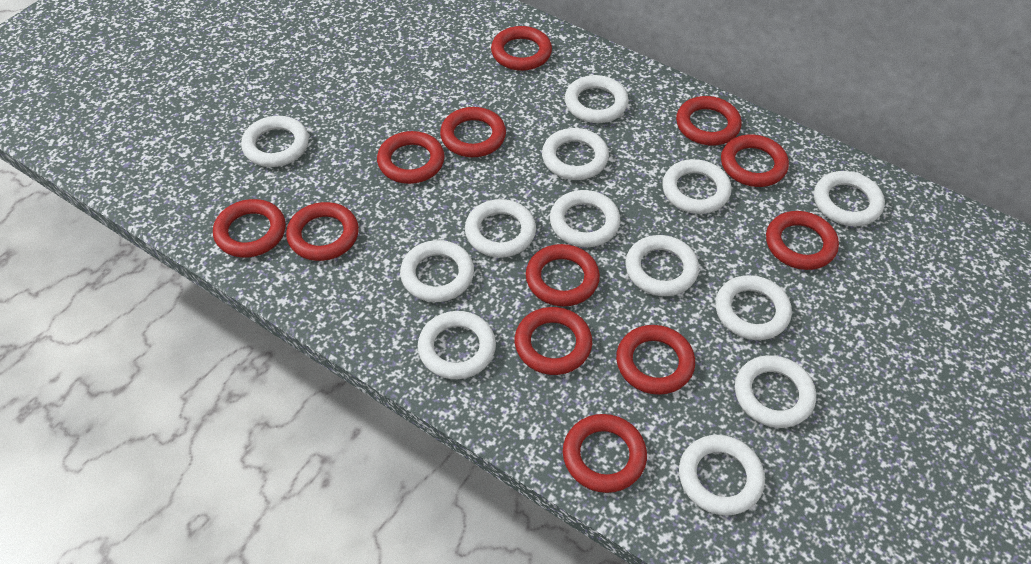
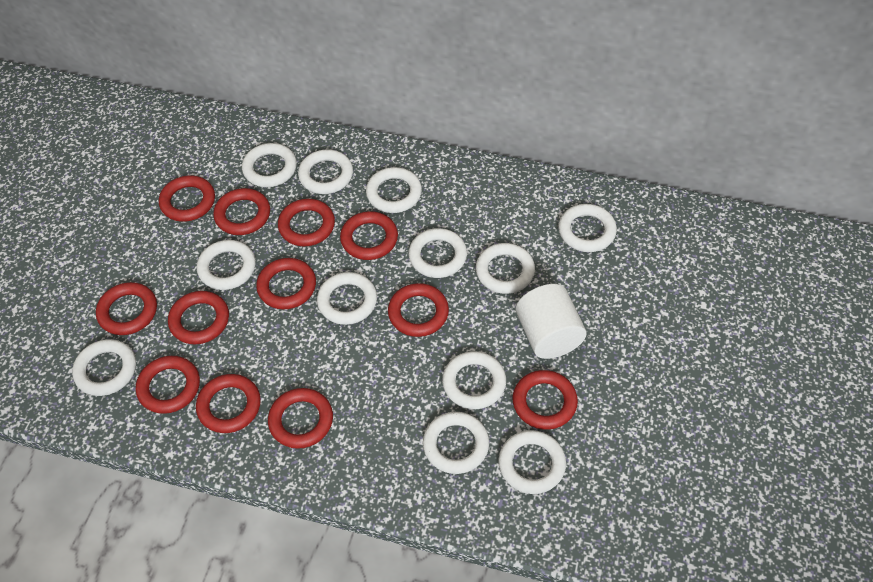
white cylinder: none = 0 -> [516,284,586,359] = 1
white ring: [241,116,309,167] [400,240,474,302] [418,311,496,379] [465,199,536,257] [542,128,609,180] [550,190,620,247] [565,75,629,123] [626,235,699,296] [662,159,732,214] [679,435,765,516] [715,275,792,340] [735,355,816,428] [814,171,885,226] = 13 -> [72,339,136,396] [197,240,256,290] [242,143,297,187] [298,149,353,194] [317,272,377,325] [366,167,422,213] [409,228,467,278] [423,412,489,474] [442,351,506,409] [476,243,535,294] [498,430,566,494] [558,204,617,252] = 12

